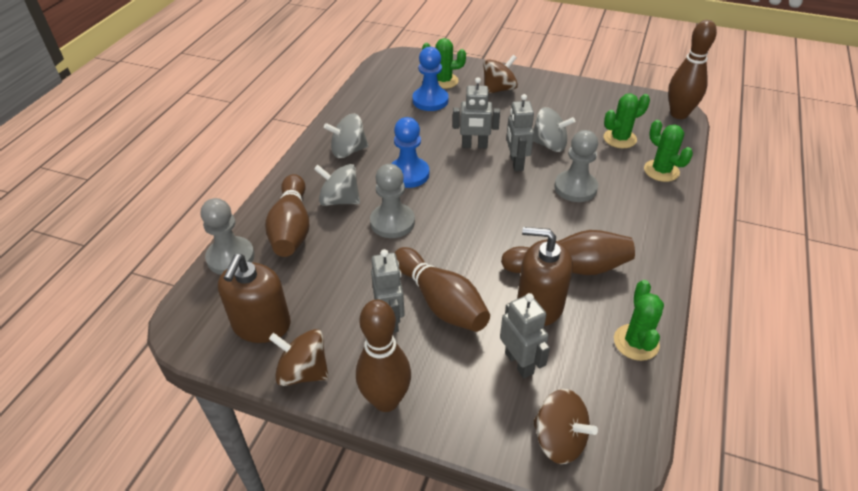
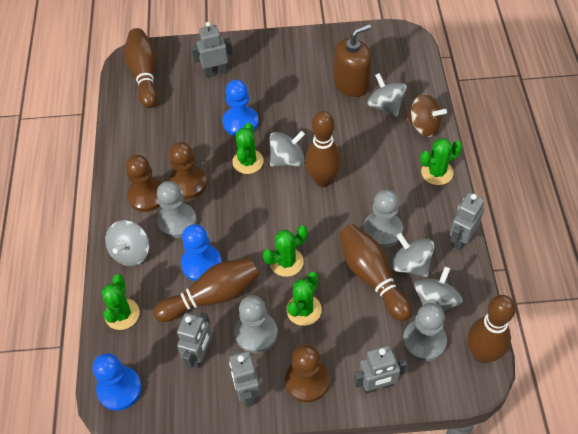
blue pawn: [391,117,429,188] [412,47,449,111] = 2 -> [93,353,142,411] [181,224,222,281] [222,80,259,136] = 3
brown pawn: none = 0 -> [126,155,162,212] [169,142,207,199] [285,344,329,402] = 3
brown soap dispenser: [218,254,291,343] [517,227,573,326] = 2 -> [334,24,372,97] = 1
brown spinning top: [269,329,329,386] [483,55,518,94] [533,389,598,464] = 3 -> [407,94,447,137] = 1
green cactus: [422,38,466,89] [604,94,650,148] [614,280,664,361] [644,120,693,182] = 4 -> [102,274,140,330] [232,123,264,174] [263,226,307,277] [286,272,322,326] [420,138,462,185] = 5
grey pawn: [201,198,255,275] [370,164,415,238] [554,130,598,202] = 3 -> [157,181,197,238] [235,295,278,353] [363,189,403,247] [403,303,447,361] = 4
grey robot: [371,249,405,333] [453,77,500,148] [500,293,550,378] [506,94,534,171] = 4 -> [177,312,212,368] [191,22,233,77] [229,349,261,407] [354,345,407,394] [450,193,484,250] = 5
grey spinning top: [314,164,360,206] [324,114,368,158] [533,107,575,152] = 3 -> [105,220,149,266] [270,131,305,167] [367,73,407,117] [391,233,434,277] [414,266,462,311] = 5

